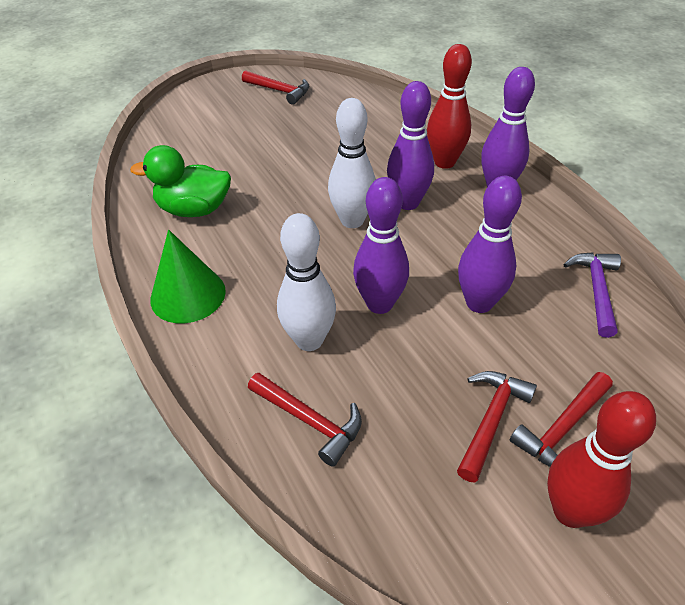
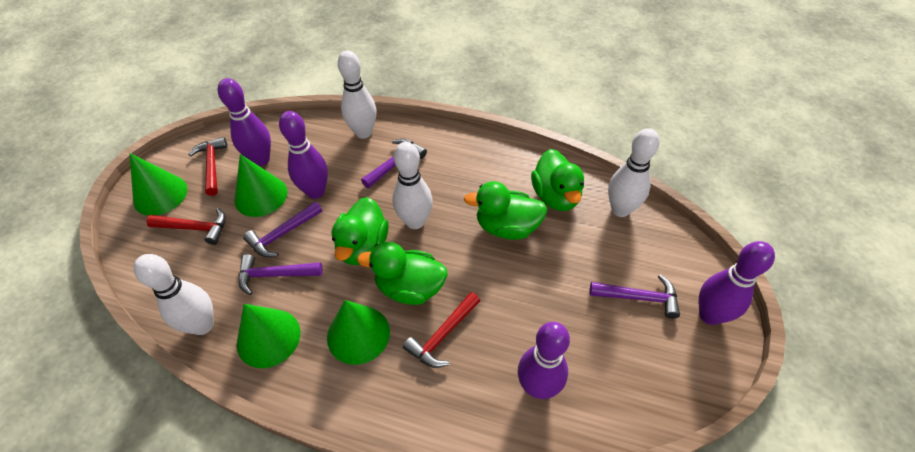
green cone: [150,230,226,323] = 1 -> [130,153,188,215] [234,154,287,217] [237,304,300,368] [327,300,390,365] = 4
green duck: [130,145,231,217] = 1 -> [331,197,389,265] [357,242,448,305] [464,181,548,240] [531,149,584,211] = 4
purple hammer: [563,252,621,338] = 1 -> [239,254,323,295] [243,201,322,257] [361,138,427,188] [590,275,680,319] = 4
red bowling pin: [427,44,472,169] [547,391,656,528] = 2 -> none = 0
red hammer: [242,70,309,105] [248,373,362,467] [457,371,537,482] [510,372,613,467] = 4 -> [146,208,226,245] [188,137,228,196] [403,292,480,368] = 3
white bowling pin: [277,213,336,351] [328,98,376,228] = 2 -> [134,254,214,335] [338,50,376,139] [392,142,433,229] [608,128,660,217] = 4

